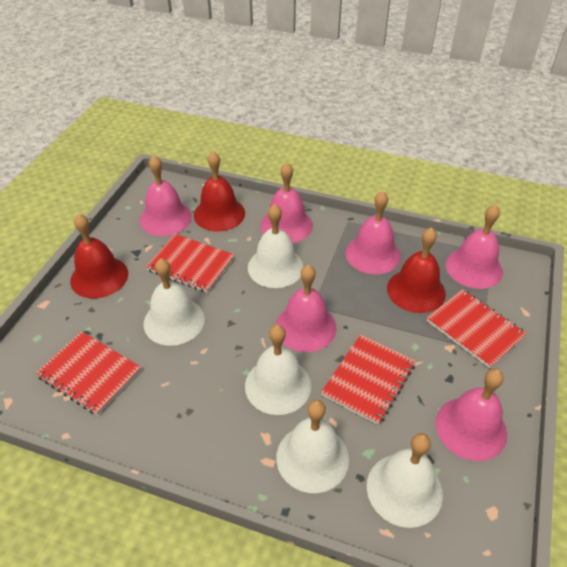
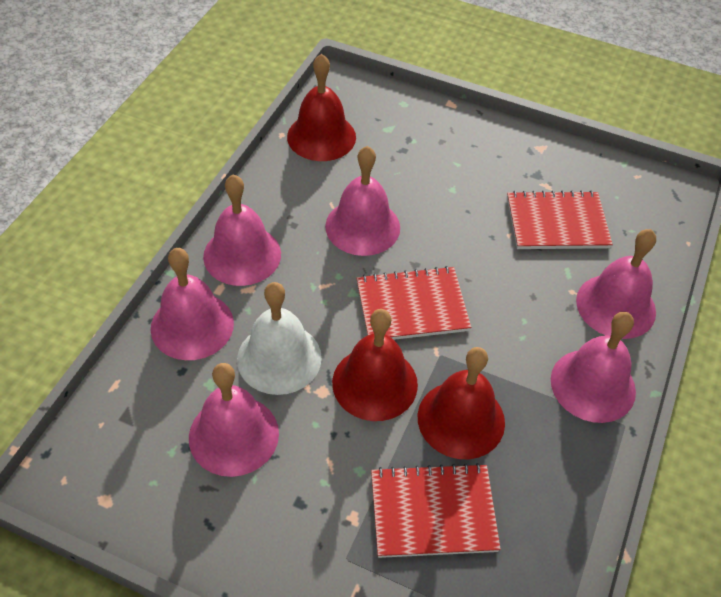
red notebook: [36,331,141,415] [146,234,234,293] [321,335,415,425] [427,289,527,368] = 4 -> [356,266,471,340] [371,463,501,558] [507,190,613,249] = 3
white bell: [144,258,205,346] [245,324,311,415] [248,204,304,288] [276,400,349,493] [367,433,443,528] = 5 -> [237,282,322,395] = 1

